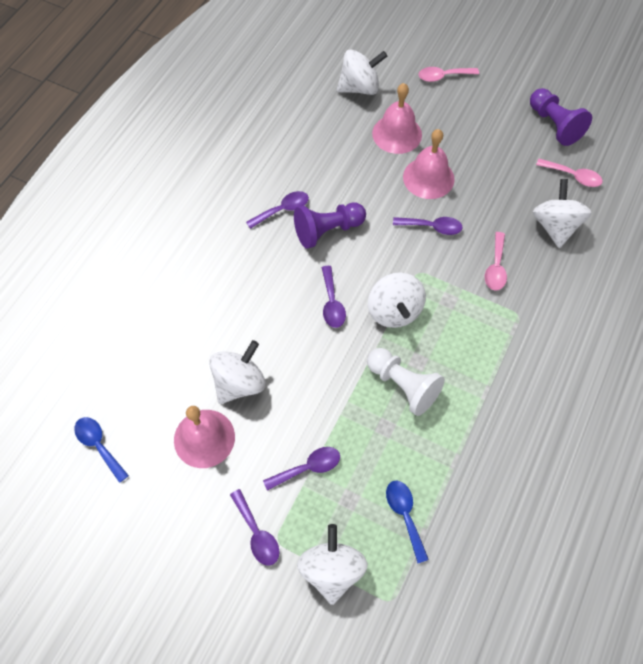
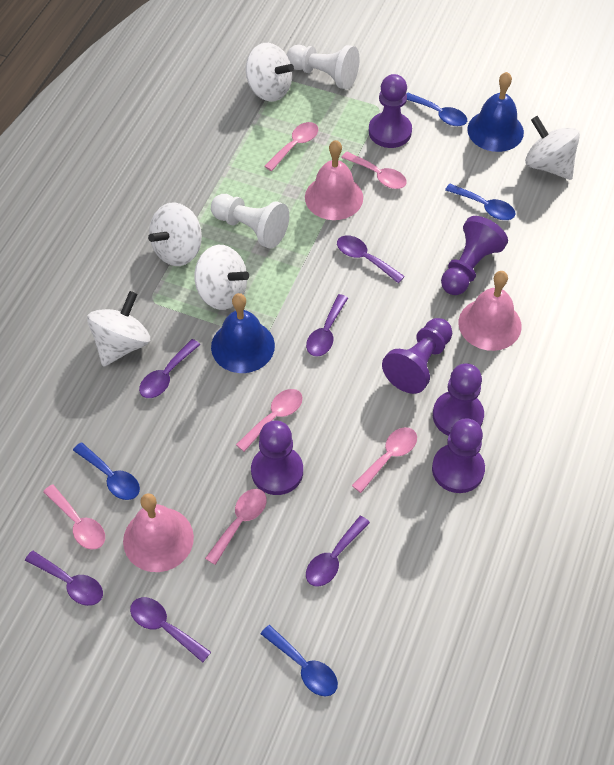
blue bell: none = 0 -> [211,293,275,373] [467,72,524,152] = 2
blue spoon: [74,417,129,483] [386,481,429,563] = 2 -> [73,442,140,500] [261,625,338,696] [406,92,467,126] [445,184,515,220] = 4
pink spoon: [419,67,479,82] [485,232,507,290] [536,159,603,187] = 3 -> [43,484,105,550] [205,489,267,565] [236,389,303,452] [264,122,318,171] [341,152,407,189] [352,427,417,493] = 6
purple pawn: [294,202,366,249] [530,88,592,146] = 2 -> [251,420,303,495] [369,74,412,148] [382,318,452,394] [432,418,485,493] [433,363,484,436] [441,216,508,295] = 6
purple spoon: [230,489,279,566] [246,191,309,229] [263,447,340,491] [322,266,346,328] [393,217,463,235] = 5 -> [25,551,103,606] [130,597,211,662] [139,339,200,398] [306,294,348,357] [306,516,370,586] [337,235,405,283] = 6
white pawn: [367,348,445,416] = 1 -> [211,194,289,249] [287,45,359,89] = 2

